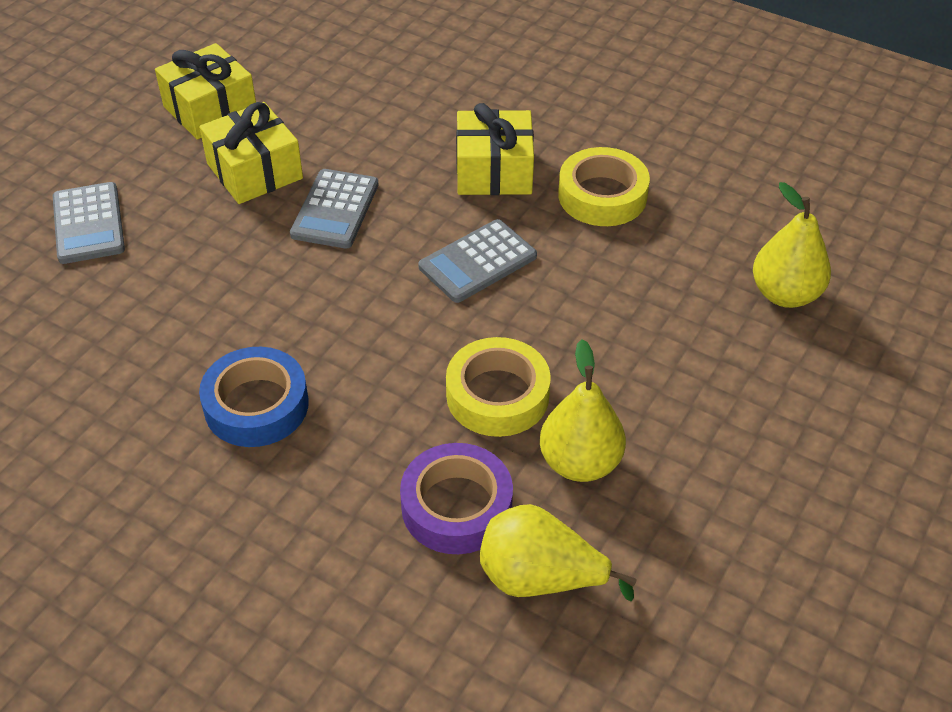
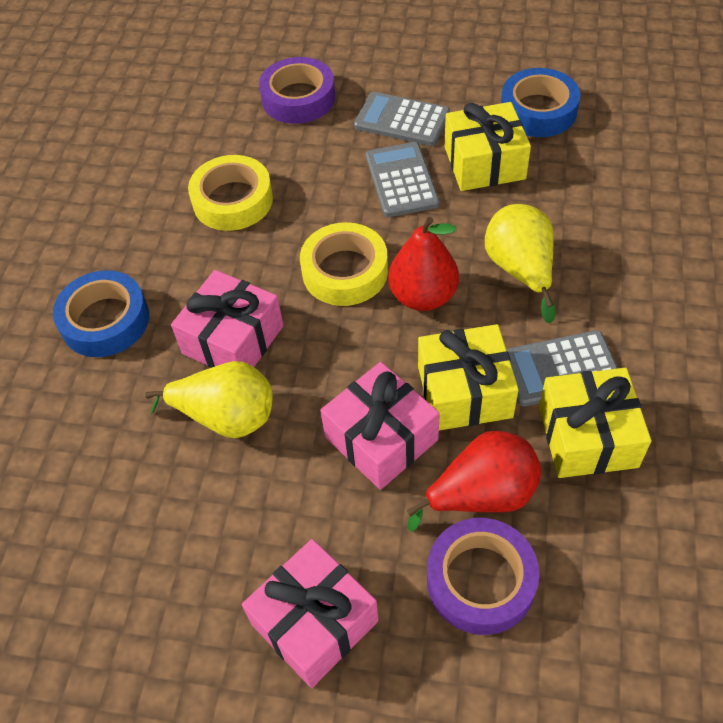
blue tape: [199,347,309,447] = 1 -> [53,270,149,357] [501,68,581,137] = 2
pink gift: none = 0 -> [171,270,283,368] [242,539,379,688] [320,362,440,490] = 3
purple tape: [400,443,513,554] = 1 -> [259,57,335,124] [427,518,539,635] = 2
red pear: none = 0 -> [388,217,459,311] [407,431,542,532] = 2
yellow pear: [480,504,636,601] [540,339,626,482] [753,182,831,308] = 3 -> [145,361,272,438] [485,204,556,324] = 2

